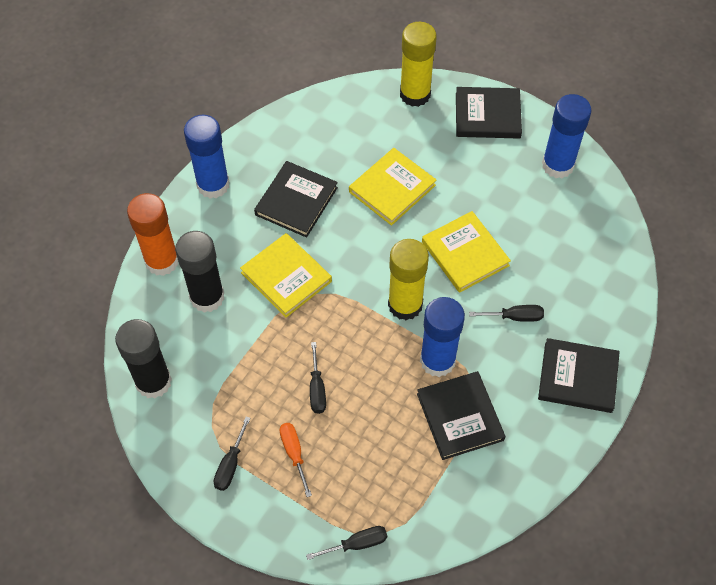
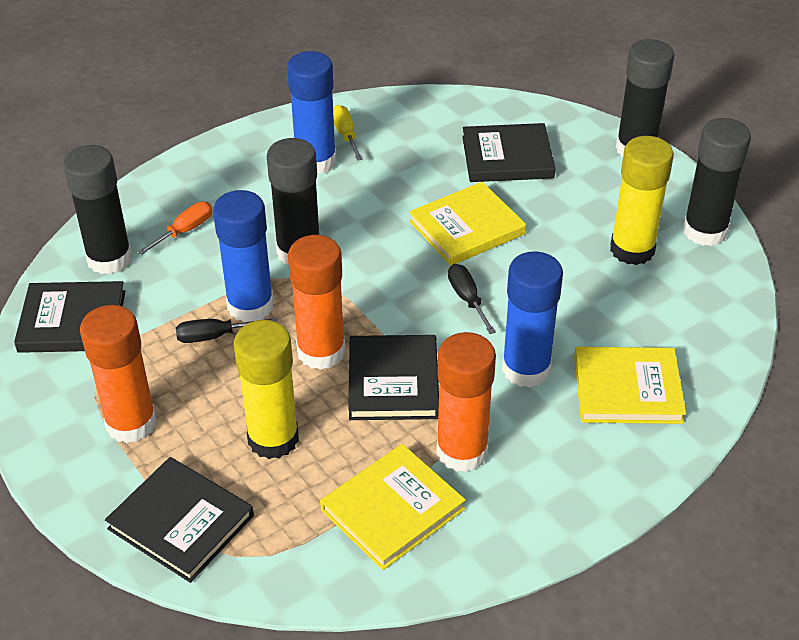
black glue stick: [115,319,172,398] [175,231,224,313] = 2 -> [63,145,132,274] [267,138,319,264] [616,39,674,157] [683,118,751,246] = 4
black screwdriver: [214,417,251,491] [306,526,387,560] [310,342,326,414] [469,305,544,322] = 4 -> [176,318,278,343] [448,264,496,334] = 2
orange glue stick: [127,193,178,276] = 1 -> [80,305,157,443] [288,235,346,370] [436,332,496,472] = 3
yellow screwdriver: none = 0 -> [333,105,363,161] = 1

